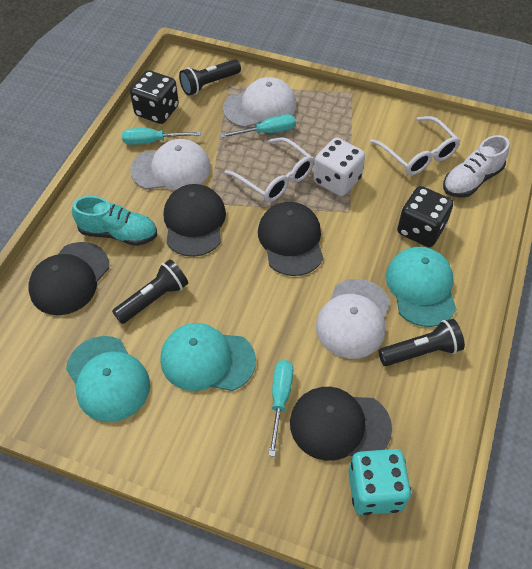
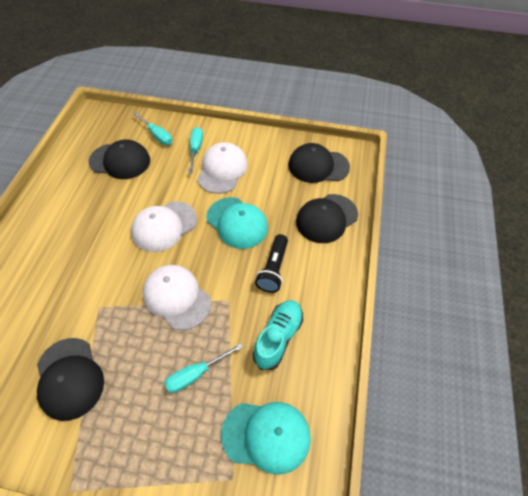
black dice: [130,70,179,124] [397,186,453,247] = 2 -> none = 0
black flashlight: [112,259,188,324] [179,59,241,96] [379,319,465,366] = 3 -> [255,234,288,293] = 1
turquoise cap: [66,336,150,422] [160,323,256,391] [386,247,456,327] = 3 -> [206,197,268,249] [221,402,311,475] = 2
turquoise dice: [348,449,411,515] = 1 -> none = 0
white dice: [313,137,365,196] = 1 -> none = 0
white glasses: [224,137,314,202] [370,116,460,175] = 2 -> none = 0
white shoe: [443,135,509,197] = 1 -> none = 0

